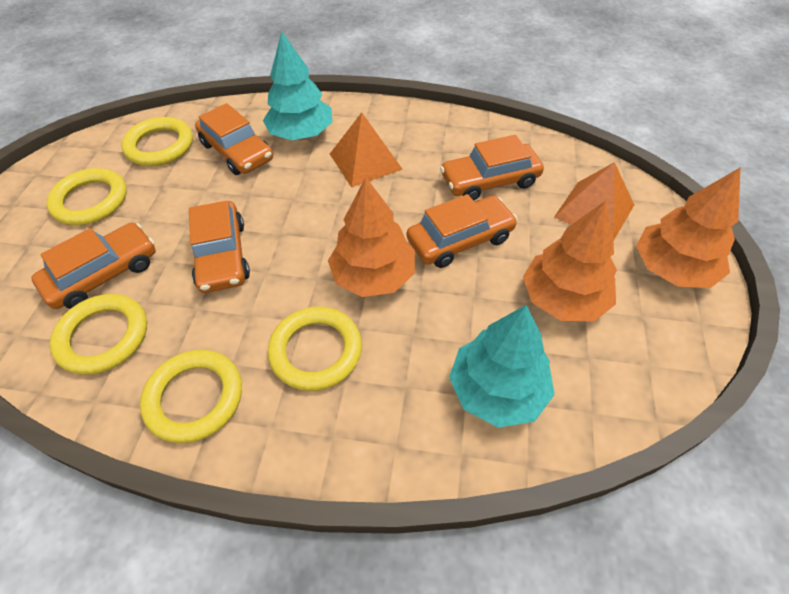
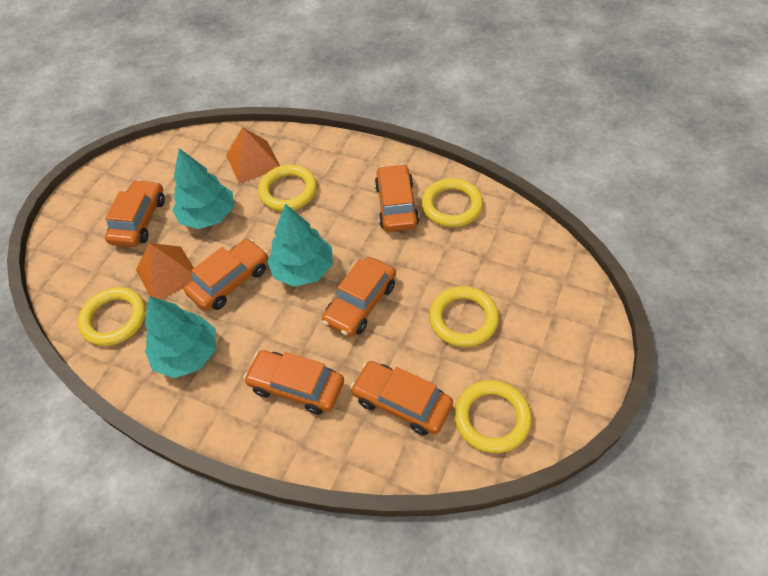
orange car: [31,222,156,309] [189,201,250,293] [195,103,273,175] [407,194,518,268] [440,135,544,201] = 5 -> [105,180,165,247] [184,239,268,311] [244,350,344,415] [322,257,396,337] [350,361,453,436] [375,164,419,232] = 6
orange tree: [328,177,415,297] [523,201,617,322] [636,167,741,288] = 3 -> none = 0
turquoise tree: [263,32,332,140] [449,305,555,428] = 2 -> [145,296,216,378] [172,148,234,229] [267,204,332,287] = 3

